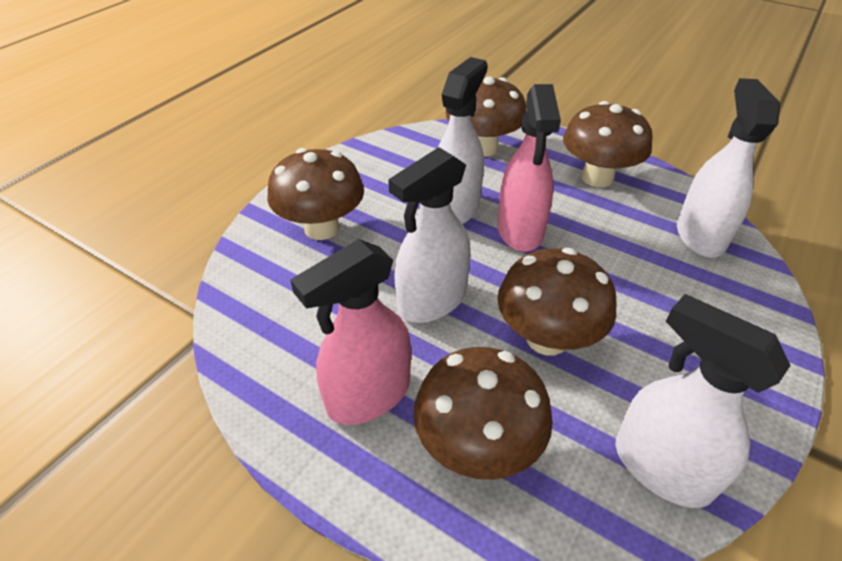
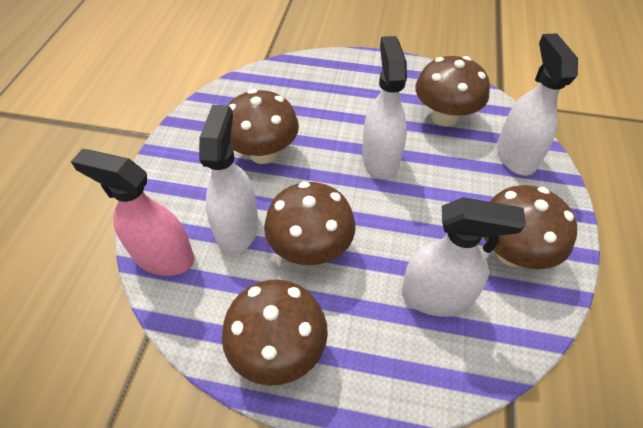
pink spray bottle: [290,239,411,425] [497,84,561,252] = 2 -> [71,149,194,276] = 1

